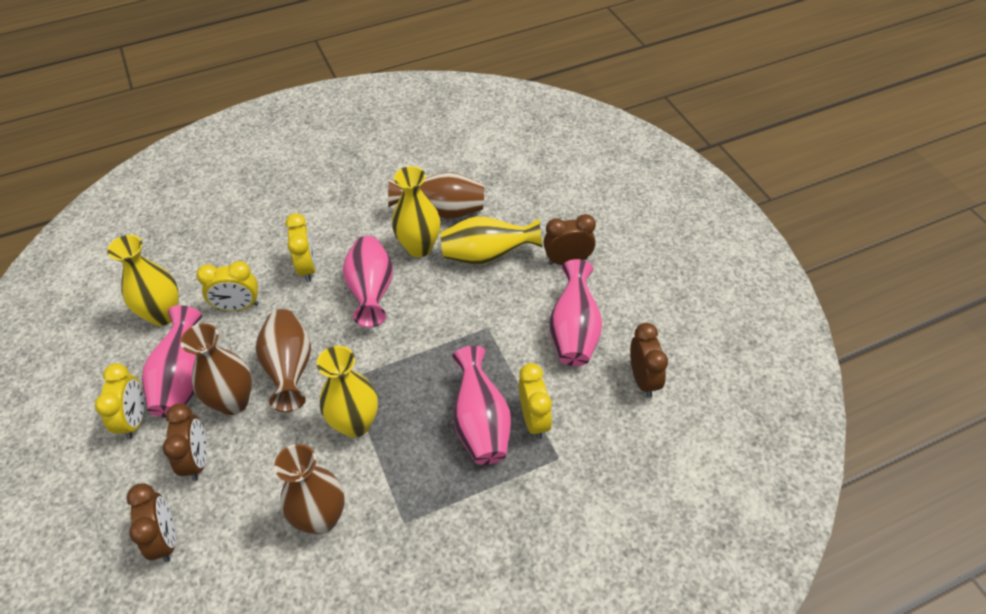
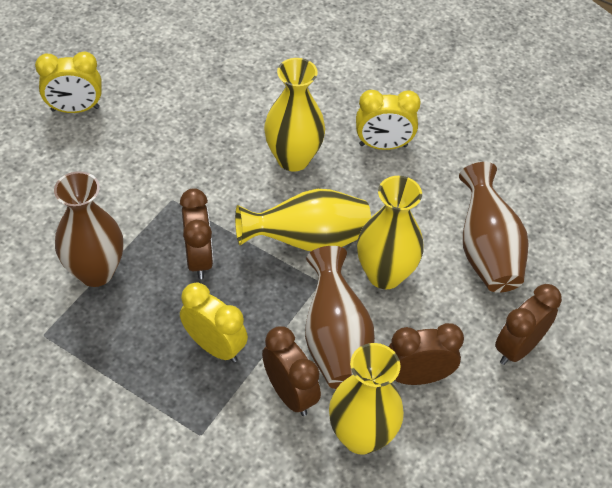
brown vase: [181,323,252,415] [256,309,311,412] [274,444,345,534] [388,172,484,219] = 4 -> [54,171,123,287] [305,246,375,389] [459,162,529,293] = 3
pink vase: [142,305,202,418] [343,236,393,327] [452,346,511,465] [549,259,602,366] = 4 -> none = 0
yellow clock: [95,363,144,439] [196,261,259,311] [285,213,316,282] [519,363,552,439] = 4 -> [35,52,102,113] [180,283,248,363] [356,90,421,150] = 3

